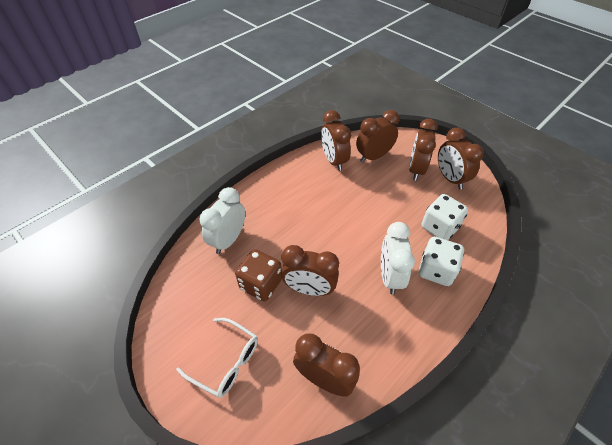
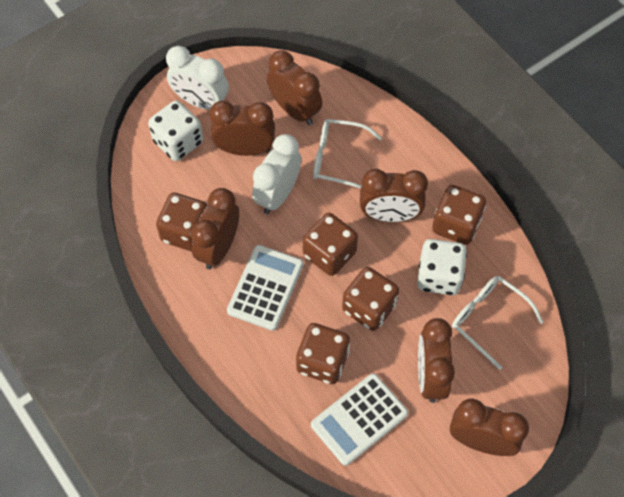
brown dice: [235,249,282,301] = 1 -> [156,193,207,251] [296,323,350,384] [303,213,358,276] [342,267,399,331] [432,185,486,245] = 5
white calculator: none = 0 -> [227,245,304,331] [311,373,408,466] = 2
white glasses: [176,318,258,398] = 1 -> [313,119,382,189] [452,276,543,370] = 2

